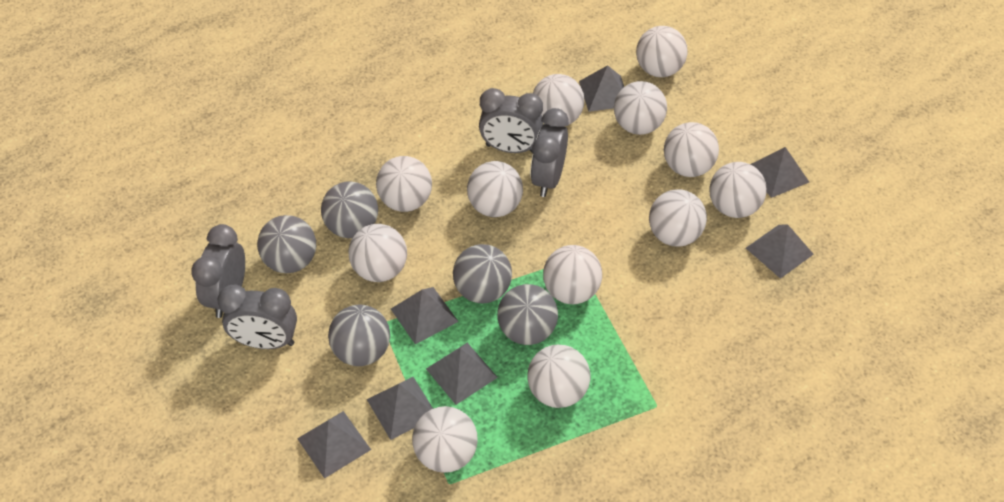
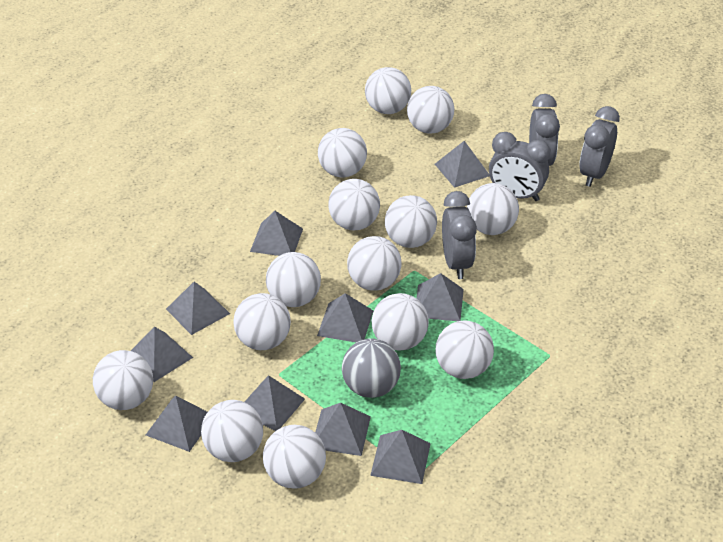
grey ball: [257,215,316,273] [321,181,378,238] [328,305,390,366] [453,244,512,304] [497,284,558,345] = 5 -> [342,338,401,398] = 1
grey pyramid: [297,411,371,479] [367,377,433,440] [391,287,459,344] [426,343,498,405] [579,65,624,112] [746,225,814,279] [750,147,809,198] = 7 -> [131,327,193,382] [146,396,207,452] [166,282,230,335] [245,375,305,431] [250,211,303,256] [315,403,371,456] [317,293,373,342] [370,430,431,484] [416,273,464,321] [435,141,490,188] = 10
white ball: [348,224,407,282] [376,156,432,212] [412,406,478,473] [467,161,523,217] [527,345,590,408] [533,74,584,124] [543,245,602,304] [614,81,667,135] [636,26,688,77] [649,189,707,246] [664,122,719,177] [709,162,767,218] = 12 -> [93,350,153,410] [201,400,263,462] [233,293,291,350] [263,425,326,489] [266,252,321,307] [318,128,367,177] [328,179,380,230] [347,236,401,290] [365,67,411,114] [372,293,429,350] [385,195,437,248] [407,86,454,134] [436,320,494,379] [467,183,519,235] = 14

